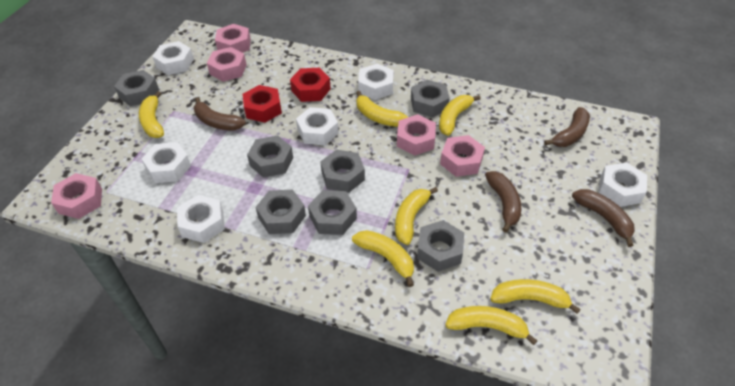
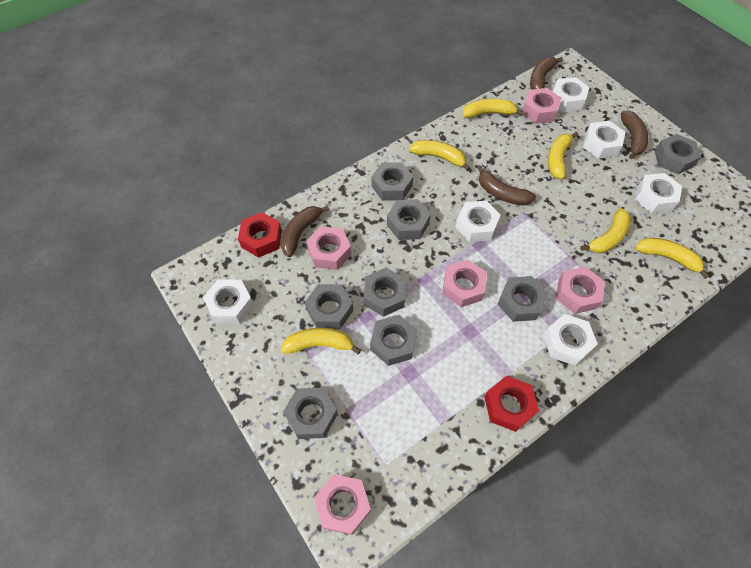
grey nut: [114,70,159,106] [247,135,293,178] [255,189,306,234] [308,190,357,235] [320,149,365,193] [411,80,450,118] [417,220,464,272] = 7 -> [283,387,338,439] [305,284,353,329] [364,268,406,317] [370,315,417,366] [371,163,413,201] [387,199,431,240] [498,276,548,322] [655,134,701,174] = 8
yellow banana: [139,91,164,138] [352,230,414,287] [356,91,408,127] [395,187,438,245] [439,95,481,136] [445,306,538,345] [490,279,581,314] = 7 -> [281,328,361,354] [409,140,470,171] [463,98,524,118] [548,132,578,179] [580,208,631,253] [635,238,710,279] = 6

